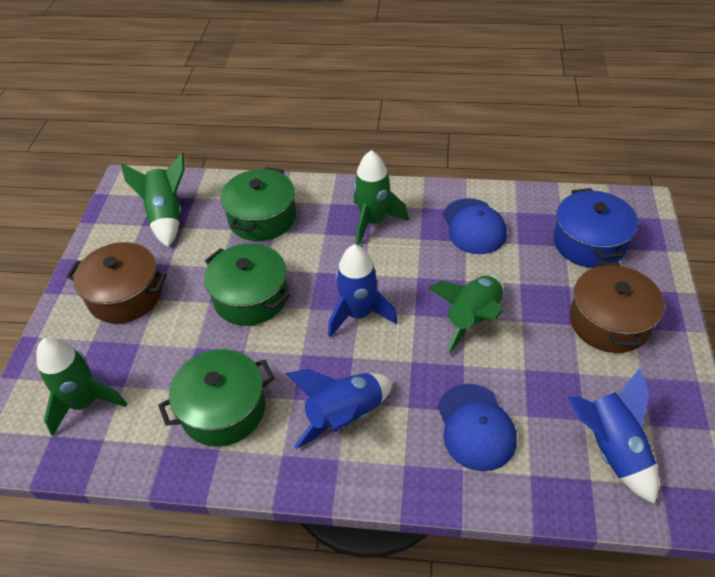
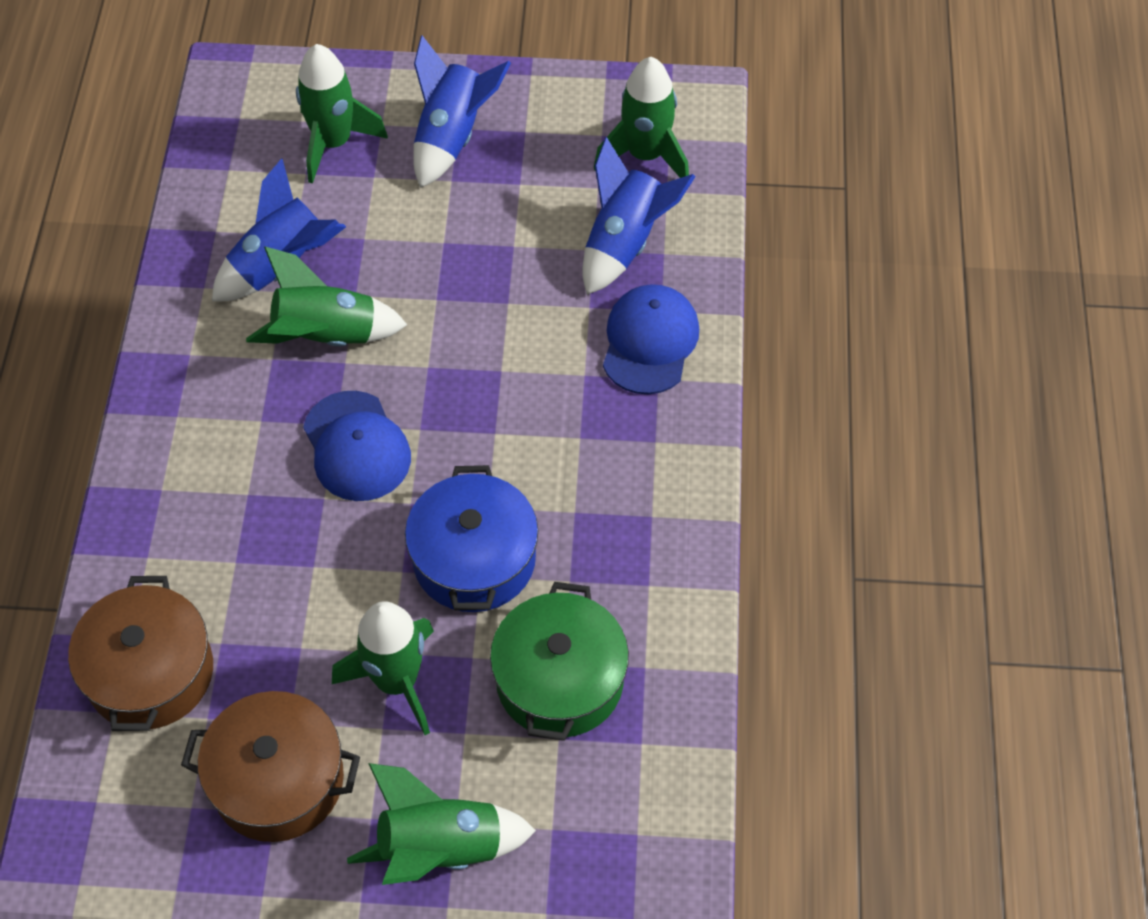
green pot: [158,349,274,446] [204,243,290,326] [220,167,296,241] = 3 -> [490,582,629,741] = 1
green rocket: [36,337,127,436] [120,153,185,247] [353,150,409,245] [428,275,504,355] = 4 -> [246,247,407,346] [296,44,388,183] [332,601,434,735] [347,763,536,885] [594,57,689,178] = 5

